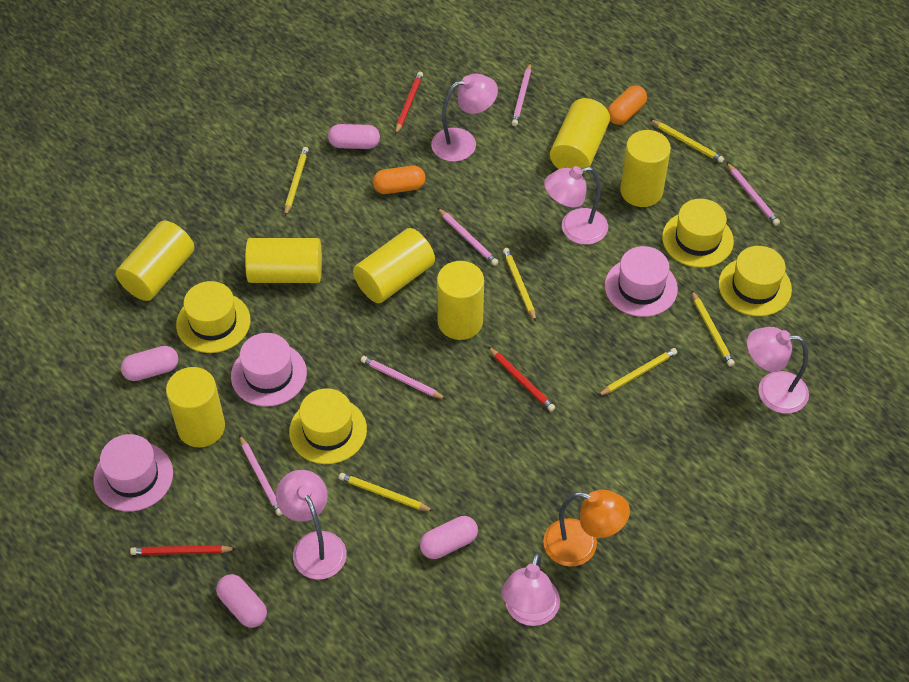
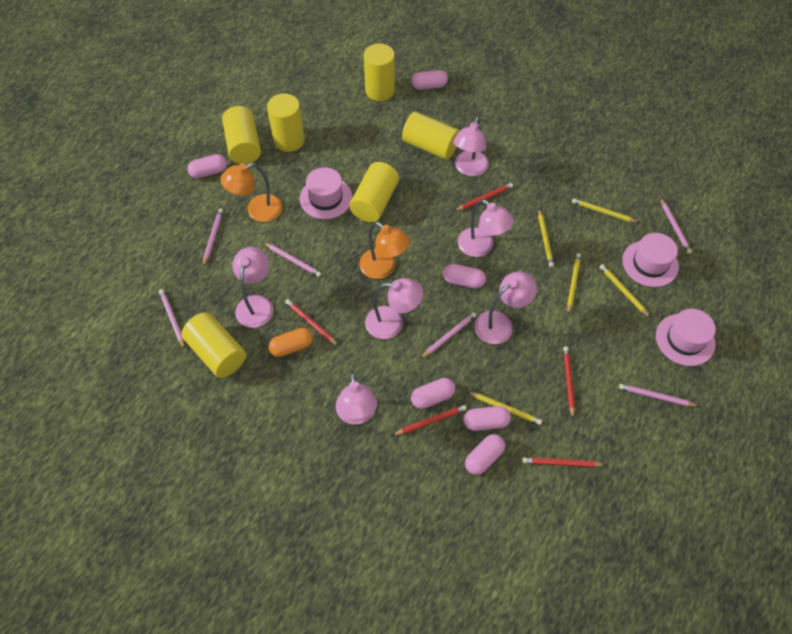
orange capsule: [373,166,425,194] [607,85,647,125] = 2 -> [269,328,313,357] = 1
orange lamp: [543,490,630,567] = 1 -> [220,163,283,222] [359,222,410,279] = 2
pink capsule: [121,346,178,381] [216,574,267,628] [328,124,380,149] [420,516,478,559] = 4 -> [187,154,227,178] [411,70,448,90] [411,378,455,409] [443,264,486,289] [464,406,511,431] [465,434,505,475] = 6
pink lamp: [276,470,347,580] [431,74,498,162] [501,552,560,626] [544,166,608,245] [747,327,809,414] = 5 -> [232,247,273,328] [336,372,377,425] [365,278,423,339] [453,117,489,176] [458,199,514,257] [475,271,537,344] = 6
pink pencil: [239,435,283,516] [361,356,446,399] [437,208,498,266] [512,63,531,126] [726,162,780,226] = 5 -> [159,289,185,349] [203,208,223,267] [263,242,322,277] [420,312,476,359] [619,384,699,407] [660,198,692,254] = 6
red pencil: [130,545,236,555] [395,72,423,135] [488,347,555,412] = 3 -> [285,299,338,346] [393,405,467,435] [455,183,513,211] [523,457,606,467] [563,346,575,419] = 5
yellow cylinder: [116,220,194,301] [166,367,225,447] [245,238,322,283] [353,228,435,303] [437,261,484,340] [550,98,610,174] [620,130,671,207] = 7 -> [181,312,246,378] [222,106,261,164] [267,93,305,152] [349,162,399,222] [364,43,395,101] [402,112,460,160] = 6
yellow hat: [176,281,250,353] [289,388,367,464] [662,199,734,268] [718,246,792,316] = 4 -> none = 0
yellow pencil: [285,147,308,216] [339,473,433,511] [503,248,536,322] [598,348,677,396] [650,119,724,163] [691,290,735,367] = 6 -> [468,392,542,425] [538,209,554,267] [567,253,581,314] [572,198,639,223] [599,264,651,318] = 5

